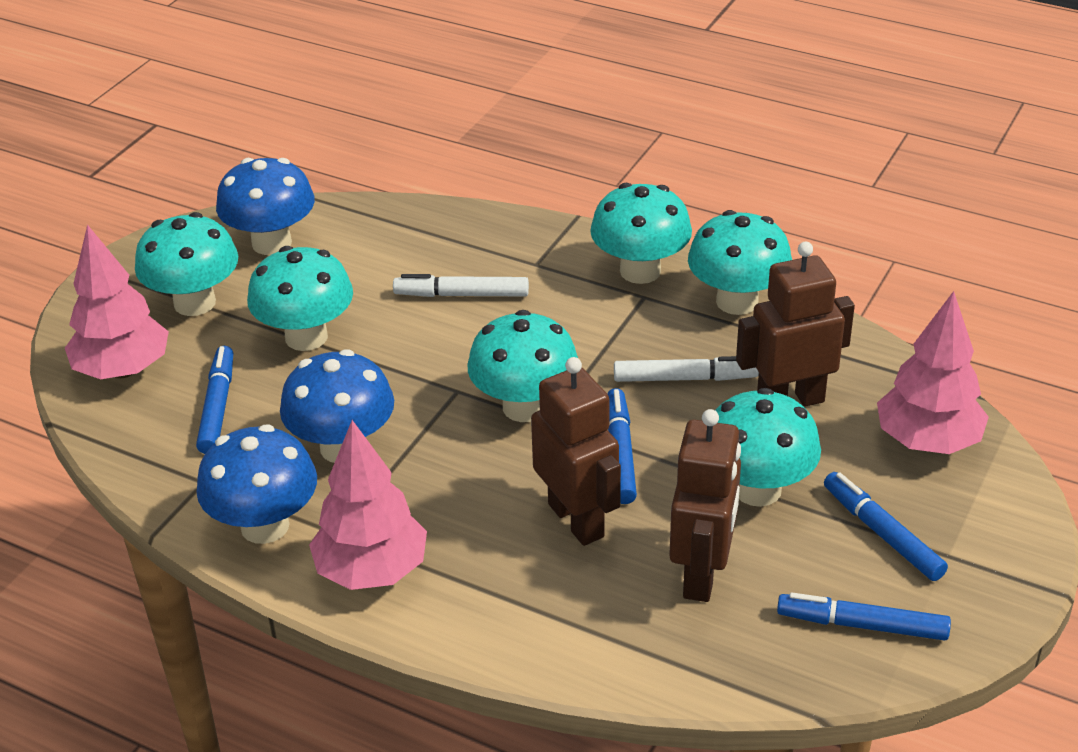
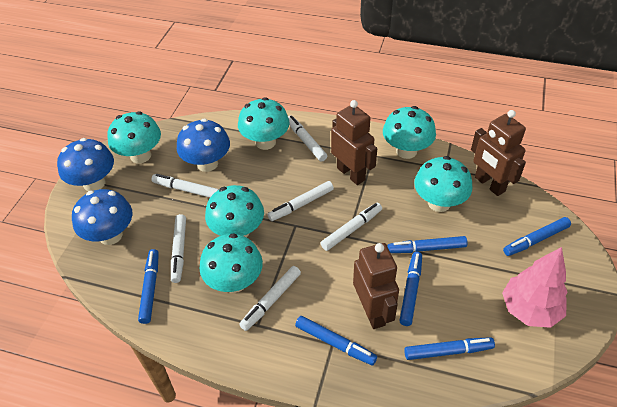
blue marker: [196,346,233,454] [607,388,637,504] [777,593,951,641] [824,472,948,581] = 4 -> [138,249,159,324] [295,316,377,365] [387,236,468,253] [399,252,422,326] [404,337,495,360] [503,217,571,256] = 6
pink tree: [65,224,169,379] [309,420,427,590] [877,291,989,454] = 3 -> [502,247,568,328] = 1
white marker: [393,274,529,297] [614,356,759,382] = 2 -> [151,174,219,198] [171,214,186,283] [239,266,301,331] [268,181,334,221] [288,115,327,162] [321,203,382,251] = 6

